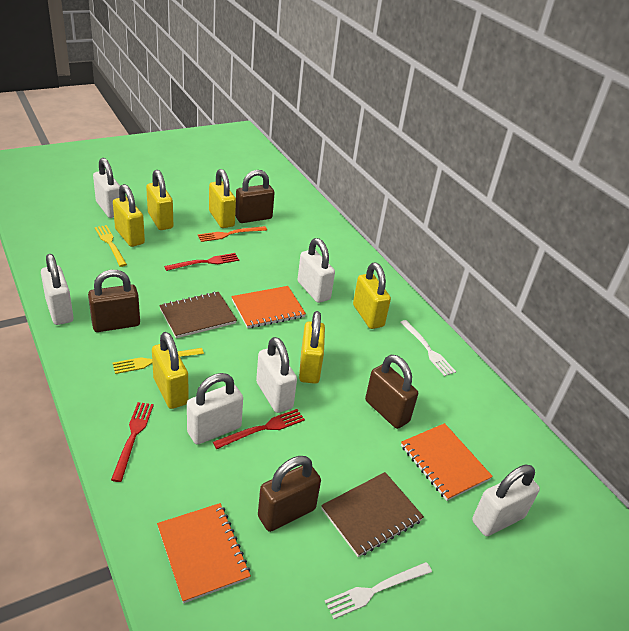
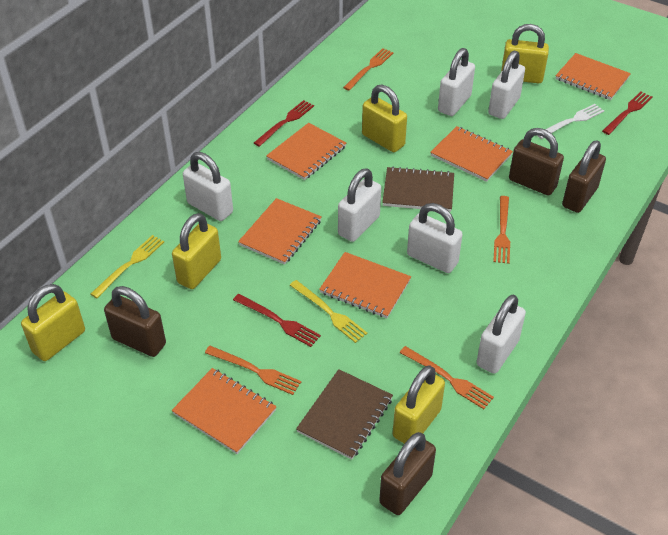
orange fork: [198,226,267,242] = 1 -> [205,346,301,395] [343,48,394,91] [399,346,494,409] [493,196,510,264] = 4
orange notebook: [157,503,251,603] [231,286,306,329] [401,423,493,501] = 3 -> [172,368,277,454] [238,198,322,265] [266,123,346,180] [319,252,411,318] [430,126,513,182] [555,53,631,100] = 6
white fork: [325,562,432,619] [400,320,456,376] = 2 -> [537,104,604,139] = 1
yellow padlock: [113,184,145,247] [146,170,173,230] [152,332,189,409] [209,169,236,228] [299,311,325,384] [353,263,391,329] = 6 -> [21,284,85,361] [172,213,221,289] [362,84,407,152] [393,365,445,444] [501,24,549,83] = 5

